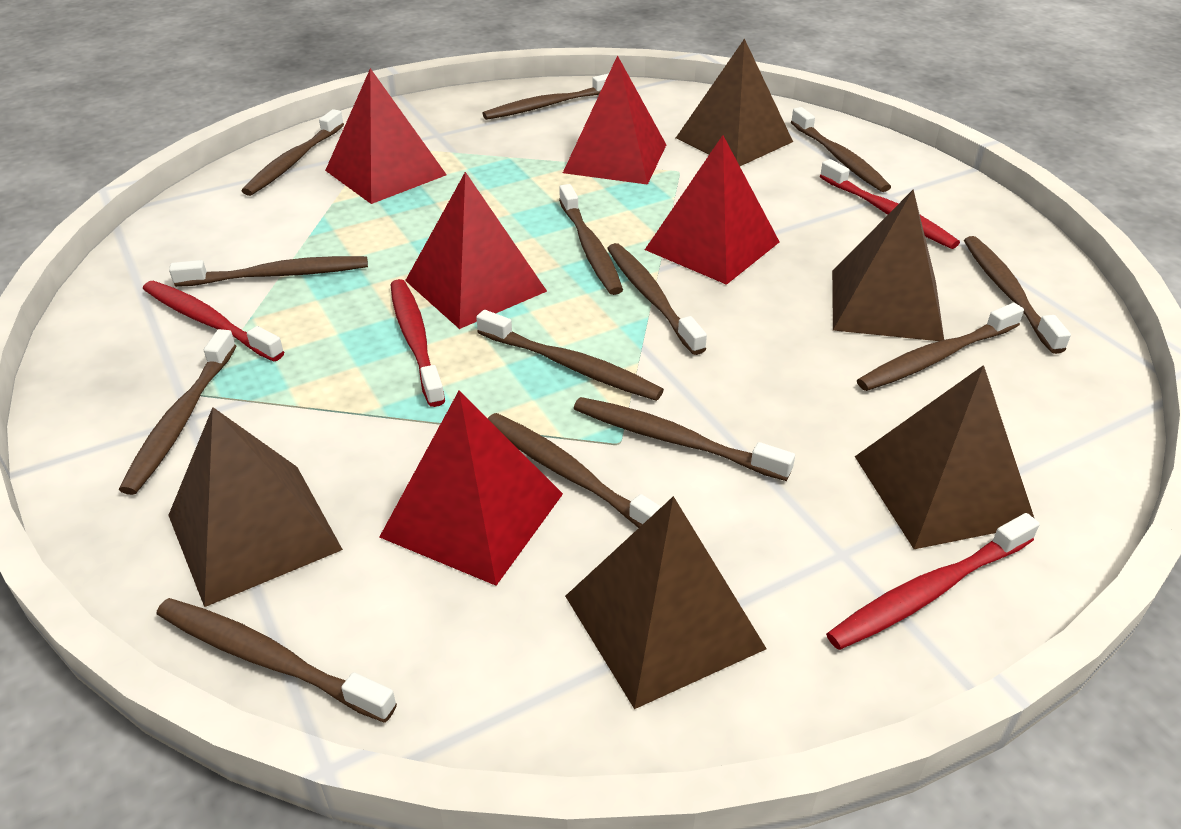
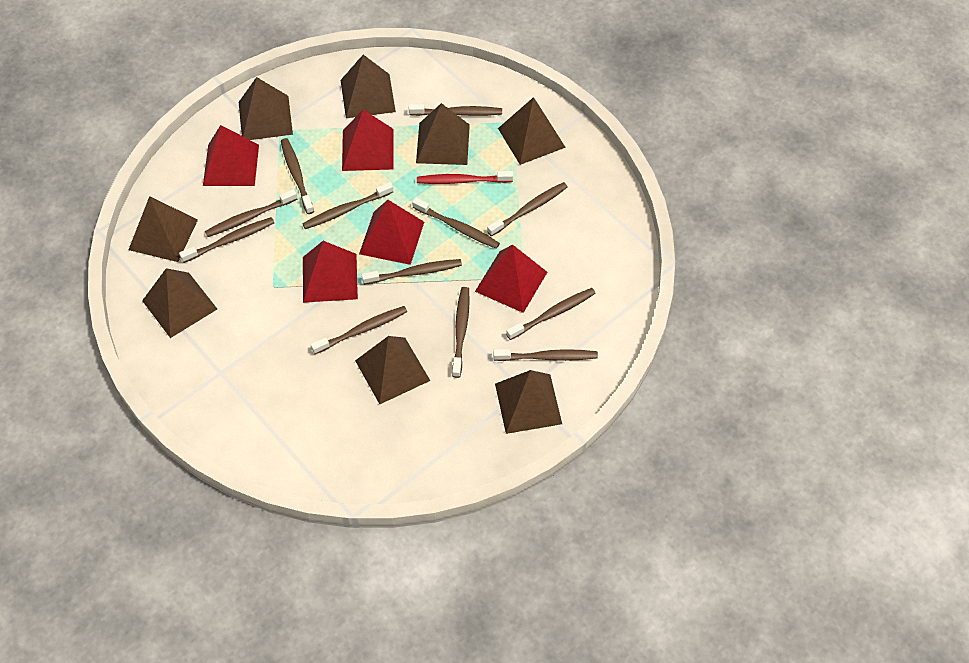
brown pyramid: [168,407,343,607] [565,496,767,709] [676,38,793,166] [832,190,944,341] [855,365,1035,549] = 5 -> [128,196,198,262] [142,268,217,338] [239,77,293,140] [340,55,396,118] [355,336,430,404] [416,103,470,165] [495,370,562,434] [498,97,566,165] = 8
brown toothbrush: [119,329,236,495] [156,598,397,723] [169,256,368,287] [242,109,344,196] [476,310,664,401] [482,73,609,120] [488,413,661,528] [559,184,623,295] [574,397,795,481] [607,243,707,355] [791,107,891,192] [857,303,1024,391] [964,236,1071,354] = 13 -> [179,217,274,263] [205,189,297,237] [281,138,314,214] [302,182,393,229] [311,306,407,354] [362,259,462,285] [409,104,502,116] [412,198,500,249] [452,287,470,378] [487,182,568,236] [493,349,598,361] [506,288,596,340] = 12
red toothbrush: [143,281,284,362] [390,279,445,407] [820,159,960,249] [826,513,1040,650] = 4 -> [417,171,513,184] = 1

